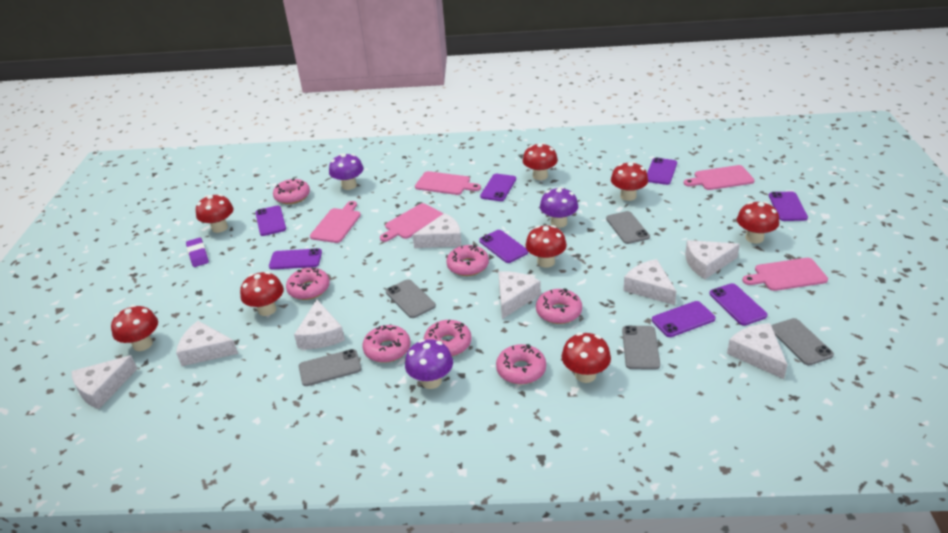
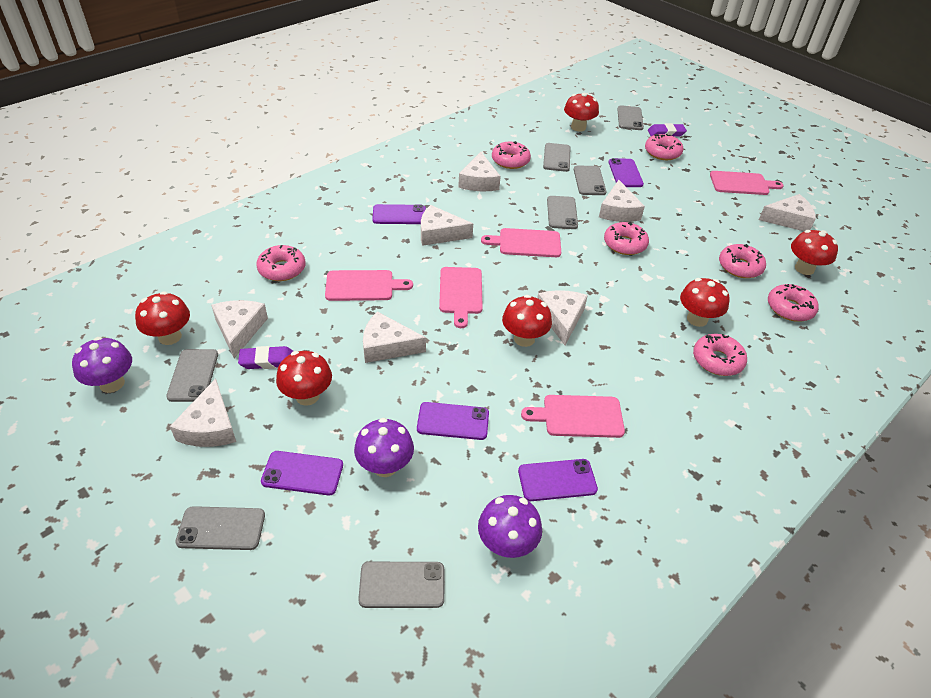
grey phone: [299,349,361,386] [386,279,436,318] [606,211,650,244] [622,326,660,370] [771,318,834,366] = 5 -> [166,349,218,402] [175,506,265,550] [358,562,444,608] [543,143,570,172] [547,196,578,229] [574,165,606,195] [617,105,644,130] = 7
purple eraser: [186,238,209,267] = 1 -> [238,346,293,369] [648,123,687,137] = 2
purple phone: [255,206,286,236] [269,248,322,270] [479,230,528,263] [480,174,516,201] [647,157,677,185] [652,301,716,337] [709,283,768,326] [769,192,808,221] = 8 -> [261,451,343,495] [372,204,426,224] [417,402,489,440] [518,459,598,501] [609,158,644,187] = 5
red mushroom: [111,305,158,351] [196,194,234,233] [240,271,284,316] [523,143,558,180] [525,225,567,268] [561,332,611,383] [611,161,648,201] [737,201,779,243] = 8 -> [135,291,190,345] [276,351,332,406] [502,295,552,347] [564,93,599,131] [680,278,730,327] [791,230,838,275] = 6

